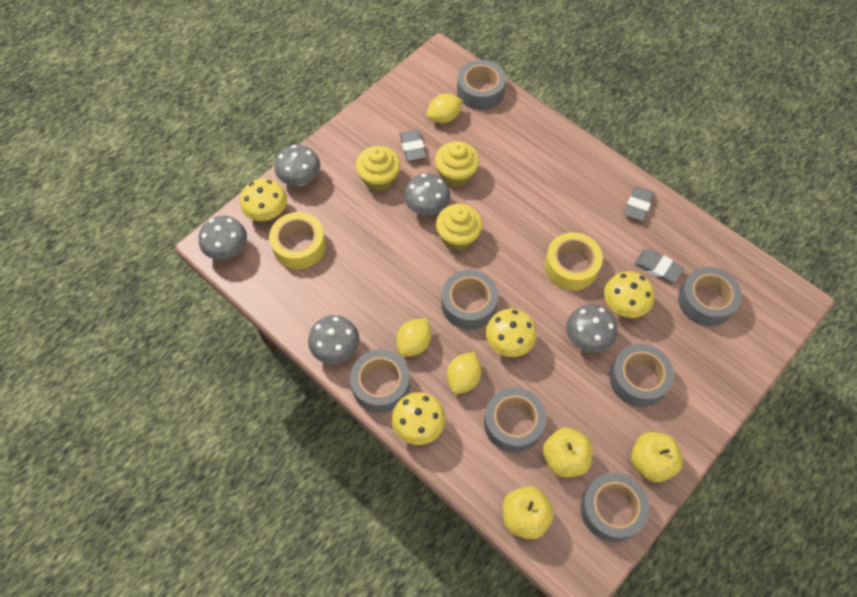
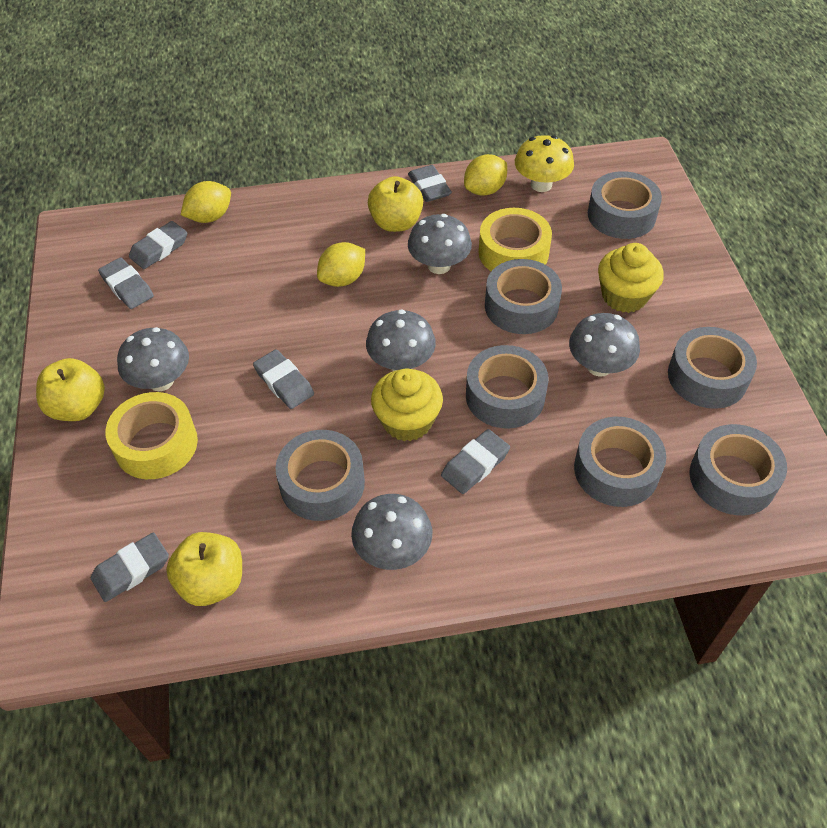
grey eraser: [399,130,426,161] [624,186,654,221] [634,249,684,283] = 3 -> [91,533,169,602] [98,258,154,309] [129,221,187,269] [253,349,314,409] [408,165,452,202] [441,429,510,494] = 6
yellow cupcake: [356,146,400,192] [435,141,479,187] [436,204,482,251] = 3 -> [371,369,443,441] [598,243,664,313] = 2
yellow mushroom: [240,179,287,221] [392,392,445,445] [486,309,537,357] [604,271,654,318] = 4 -> [515,135,574,192] = 1

